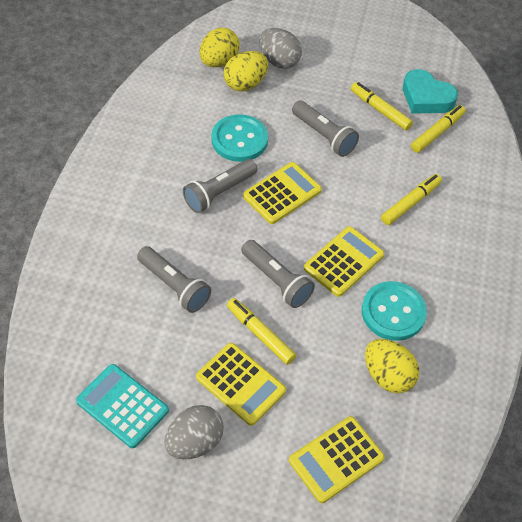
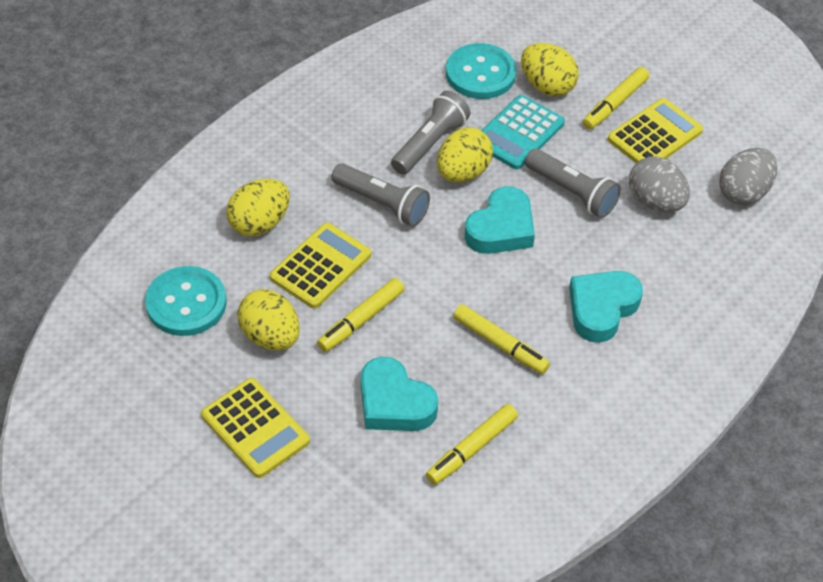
grey flashlight: [137,246,211,313] [183,159,257,213] [241,240,315,308] [292,101,359,157] = 4 -> [331,163,430,227] [391,91,470,175] [525,149,621,218] = 3
turquoise heart: [403,69,458,113] = 1 -> [361,357,438,431] [465,186,535,254] [569,271,643,343] = 3
yellow calculator: [196,343,286,426] [243,162,322,224] [289,416,385,503] [304,226,384,297] = 4 -> [201,378,310,478] [270,223,371,308] [608,98,703,163] = 3
yellow egg: [199,28,240,67] [223,51,268,91] [365,339,419,393] = 3 -> [226,179,290,237] [238,289,300,350] [437,127,493,183] [521,43,579,96] = 4

